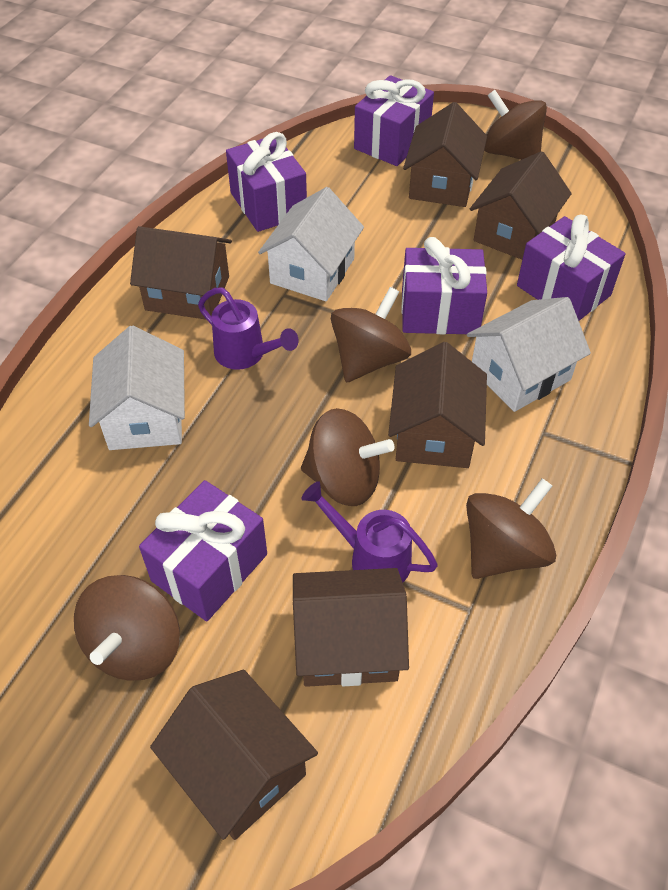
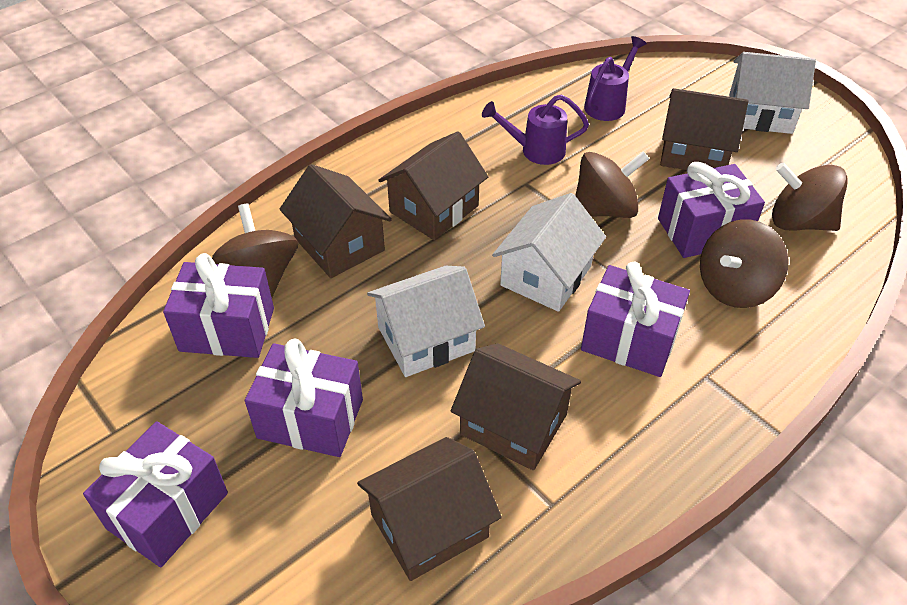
brown house: [130,226,232,320] [150,670,318,840] [293,568,409,687] [388,342,487,468] [403,102,487,207] [470,151,572,260] = 6 -> [280,164,392,278] [357,437,502,581] [378,131,488,240] [451,343,581,470] [660,88,748,170] = 5
brown spinning top: [74,575,180,681] [301,408,395,506] [331,287,411,382] [466,478,556,579] [484,90,547,160] = 5 -> [212,204,298,297] [575,151,649,218] [700,220,789,308] [772,162,848,231] = 4

